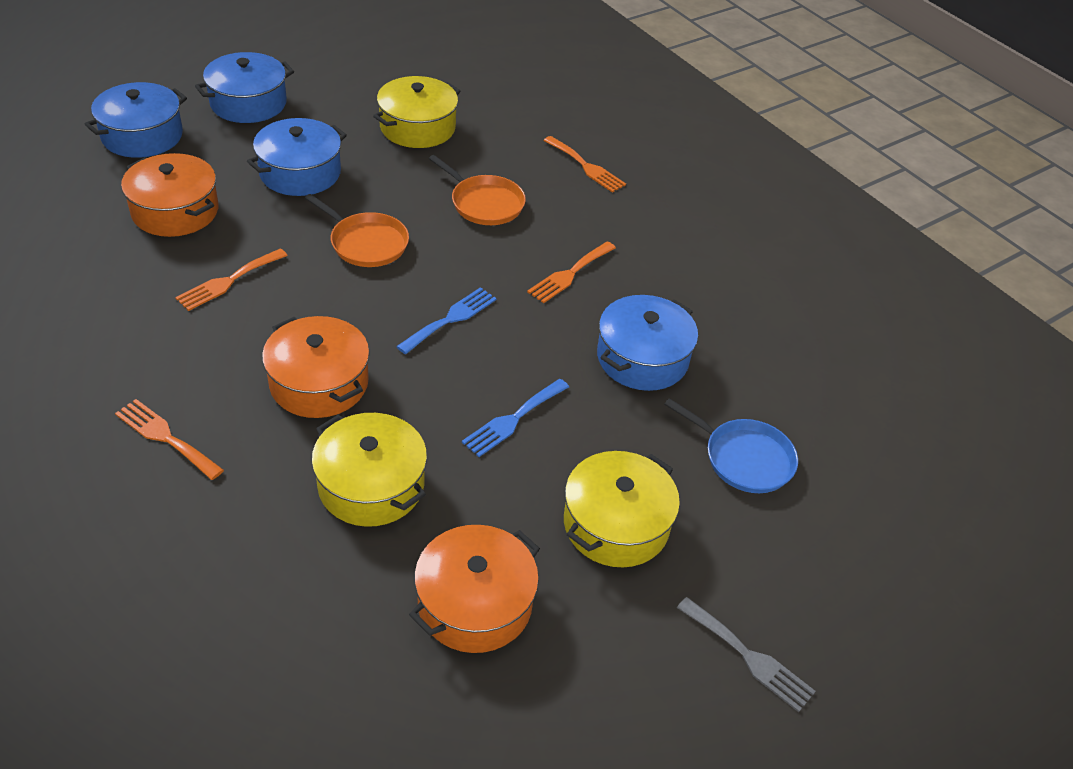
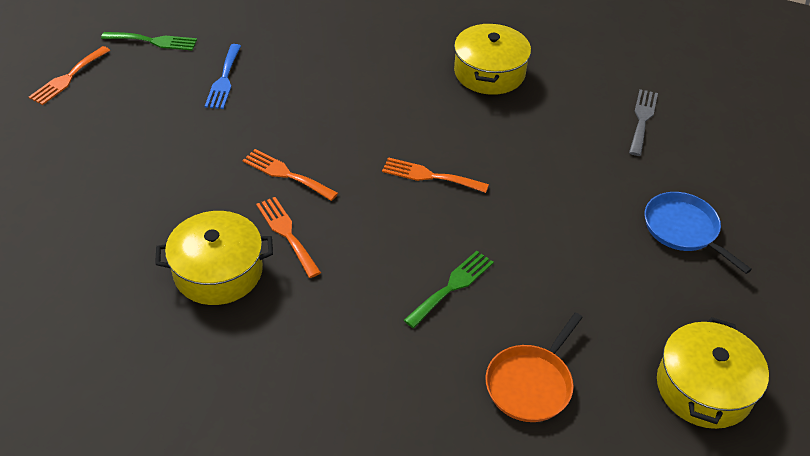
blue fork: [396,287,497,354] [462,379,569,457] = 2 -> [205,44,241,109] = 1
blue pot: [85,82,187,158] [195,52,294,123] [247,118,347,196] [597,295,698,391] = 4 -> none = 0
green fork: none = 0 -> [101,32,197,51] [404,251,494,328] = 2
orange pan: [305,194,409,267] [429,155,526,225] = 2 -> [485,313,583,422] = 1
orange pot: [121,153,218,237] [262,316,370,418] [409,525,540,653] = 3 -> none = 0

